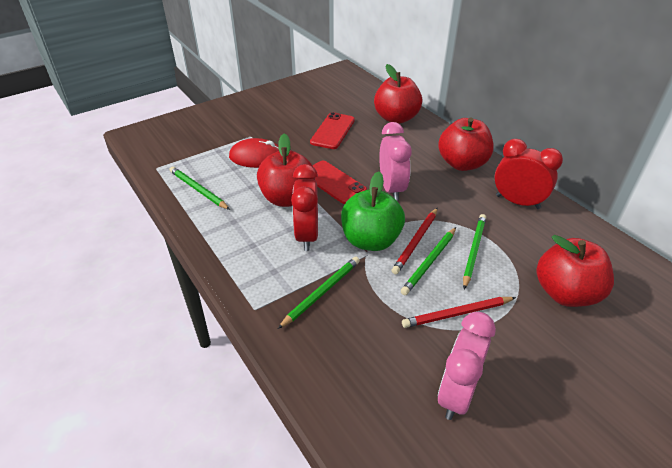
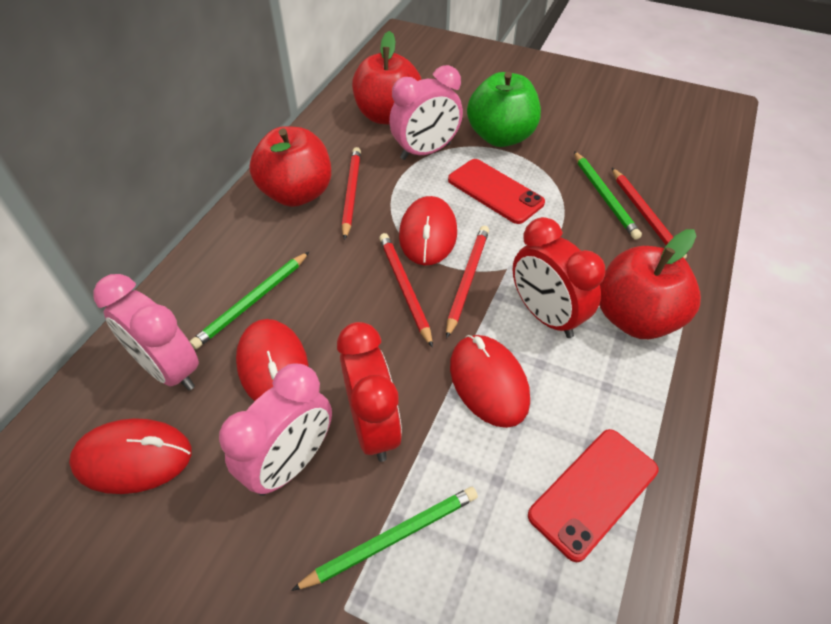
green pencil: [170,167,230,210] [278,257,360,329] [401,227,456,295] [463,214,486,289] = 4 -> [189,252,309,349] [291,487,478,591] [574,151,642,240] = 3
pink clock: [379,122,412,201] [438,312,496,420] = 2 -> [93,274,199,391] [219,363,332,496] [389,65,463,160] = 3
red apple: [257,134,315,207] [374,64,422,124] [438,118,494,171] [536,235,614,307] = 4 -> [249,126,331,207] [352,31,422,125] [599,229,701,339] = 3
red mouse: [229,138,279,168] = 1 -> [69,418,191,494] [236,319,309,401] [399,196,457,266] [450,335,530,428] = 4
red pencil: [392,207,438,274] [402,297,516,328] = 2 -> [342,147,361,240] [379,233,433,348] [446,226,489,339] [612,168,687,258] = 4

